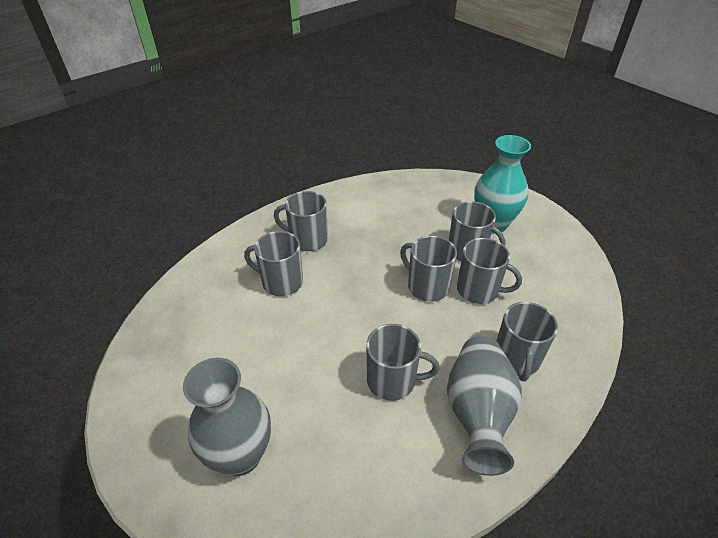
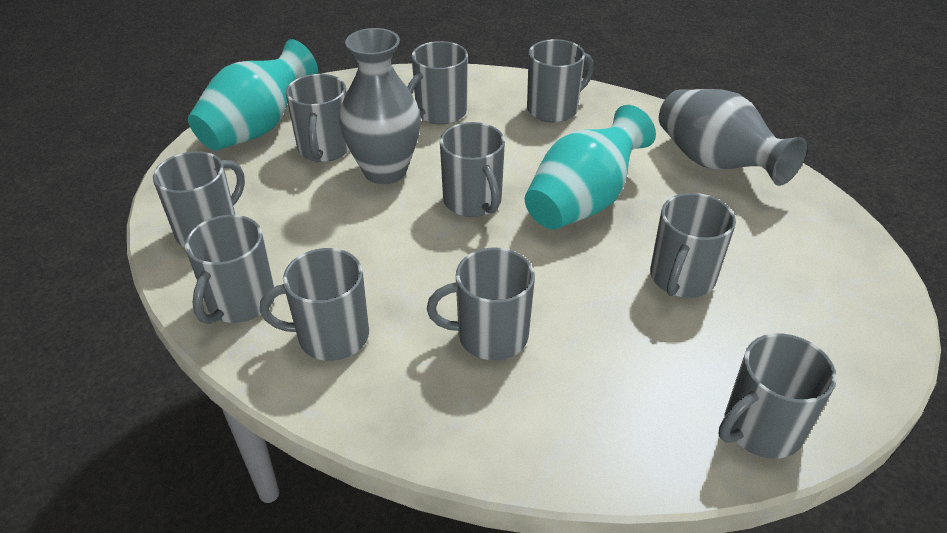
grey mug: [244,231,303,296] [274,191,328,251] [366,324,439,401] [400,236,457,302] [449,201,505,261] [457,238,522,304] [496,302,558,382] = 7 -> [153,151,245,247] [185,215,275,324] [260,248,369,361] [286,74,349,162] [407,41,468,125] [427,247,535,360] [440,122,505,217] [527,39,594,122] [650,193,736,298] [718,333,837,459] = 10
turquoise vase: [474,135,531,233] = 1 -> [188,39,318,150] [525,105,656,230] = 2

